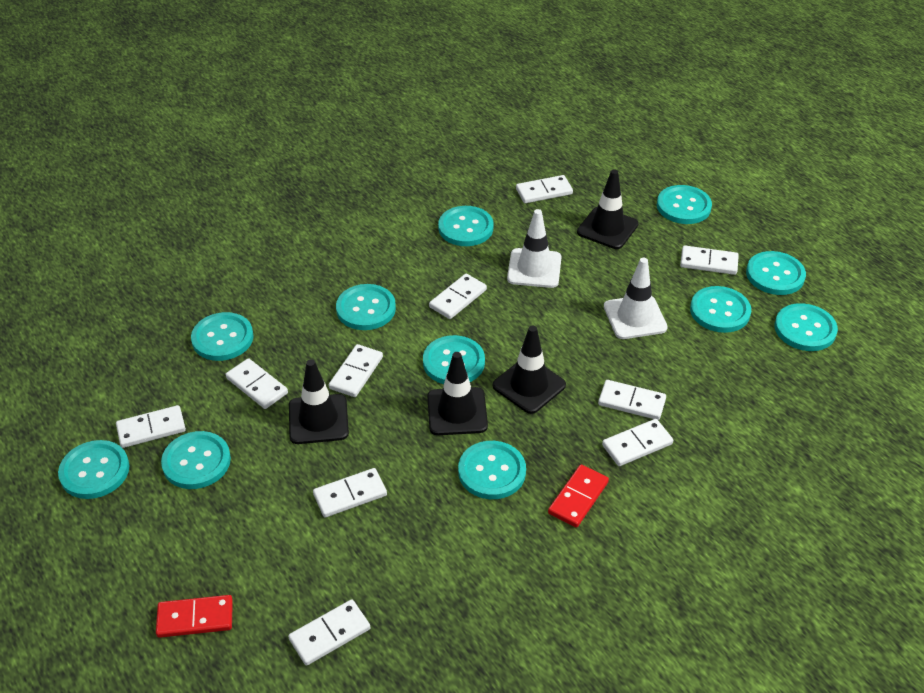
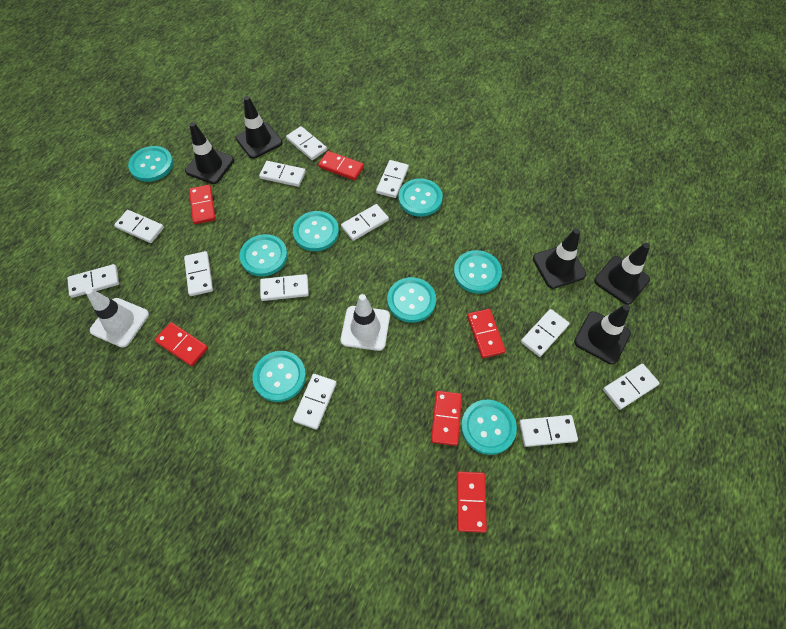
black traffic cone: [289,360,349,444] [427,352,488,435] [493,326,566,414] [577,169,638,249] = 4 -> [185,122,234,184] [235,96,282,159] [533,228,586,289] [574,304,631,364] [594,243,650,305] = 5
red domino: [156,595,233,638] [548,465,609,527] = 2 -> [154,322,208,366] [189,185,216,224] [318,151,364,180] [431,391,462,446] [457,472,487,533] [467,309,506,358] = 6
turquoise button: [58,440,129,499] [161,431,231,489] [191,312,254,361] [336,284,396,330] [423,335,485,384] [438,206,494,246] [458,441,526,499] [657,185,712,224] [690,286,751,333] [746,251,806,295] [775,303,838,351] = 11 -> [128,146,174,182] [240,234,288,277] [252,351,306,402] [293,211,339,251] [387,277,436,323] [398,178,443,217] [454,250,502,294] [461,399,517,455] = 8
white domino: [116,405,186,448] [226,358,288,409] [288,599,370,666] [313,468,387,517] [329,344,383,397] [429,274,487,319] [516,175,573,203] [598,380,666,420] [602,419,673,466] [680,245,739,275] = 10 -> [67,264,119,298] [114,210,164,243] [184,251,213,296] [259,161,306,187] [260,274,309,301] [286,126,327,160] [293,374,337,430] [341,204,389,241] [376,160,409,198] [519,415,578,447] [521,309,570,357] [603,364,660,410] = 12

